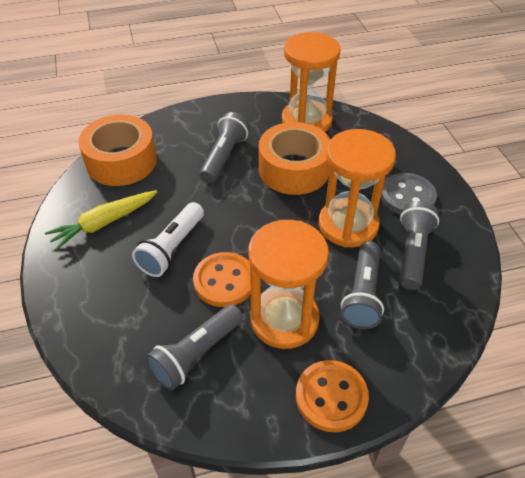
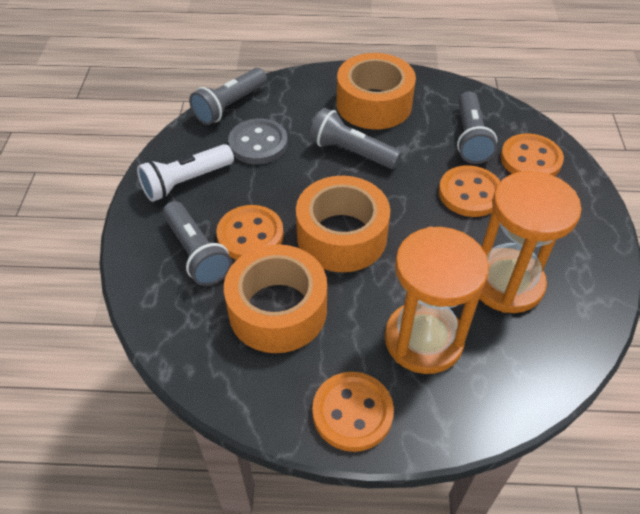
orange button: [193,252,251,307] [296,360,369,432] = 2 -> [216,205,284,260] [312,372,394,452] [439,165,501,217] [501,134,564,176] = 4
orange hourglass: [248,220,329,349] [282,32,341,132] [319,129,396,248] = 3 -> [385,227,489,374] [479,171,582,313] = 2
orange tape: [78,115,157,186] [259,122,331,195] = 2 -> [224,244,327,353] [296,176,390,272] [336,53,416,129] = 3
yellow carrot: [45,190,157,251] = 1 -> none = 0

